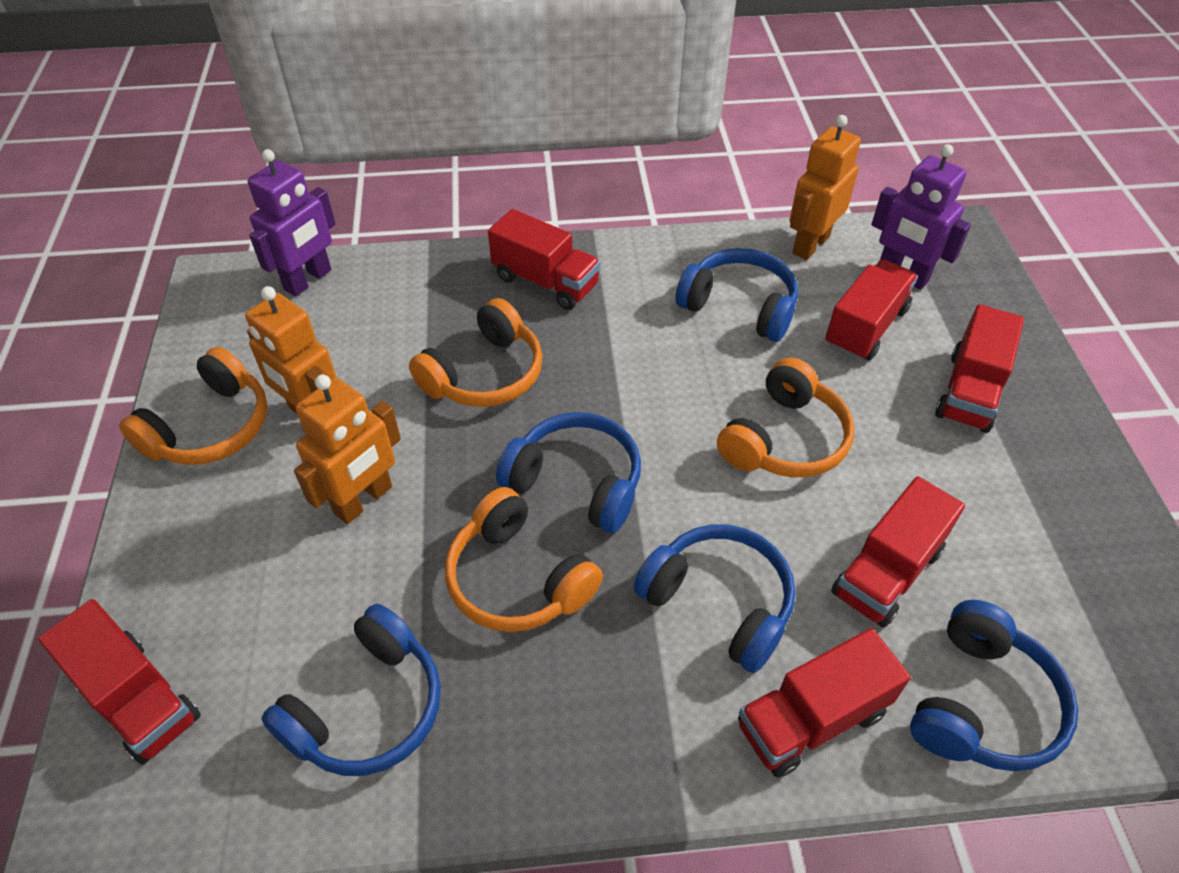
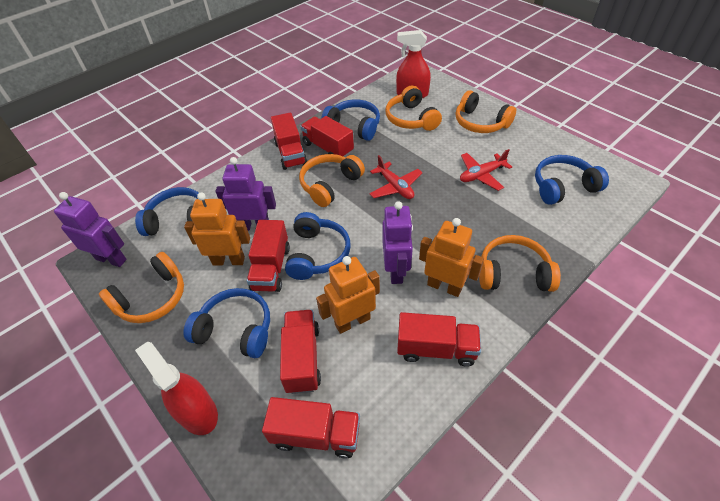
orange headphones: [119,347,268,465] [409,298,542,407] [445,487,603,632] [717,358,854,478] = 4 -> [99,252,184,323] [299,154,365,207] [385,86,442,131] [455,90,516,133] [479,235,561,292] = 5
purple robot: [248,149,336,296] [871,144,971,290] = 2 -> [54,192,127,267] [216,157,276,231] [383,201,413,284] = 3
red plane: none = 0 -> [369,155,423,199] [460,149,512,191] = 2
red spray bottle: none = 0 -> [135,342,218,435] [396,30,431,98] = 2

